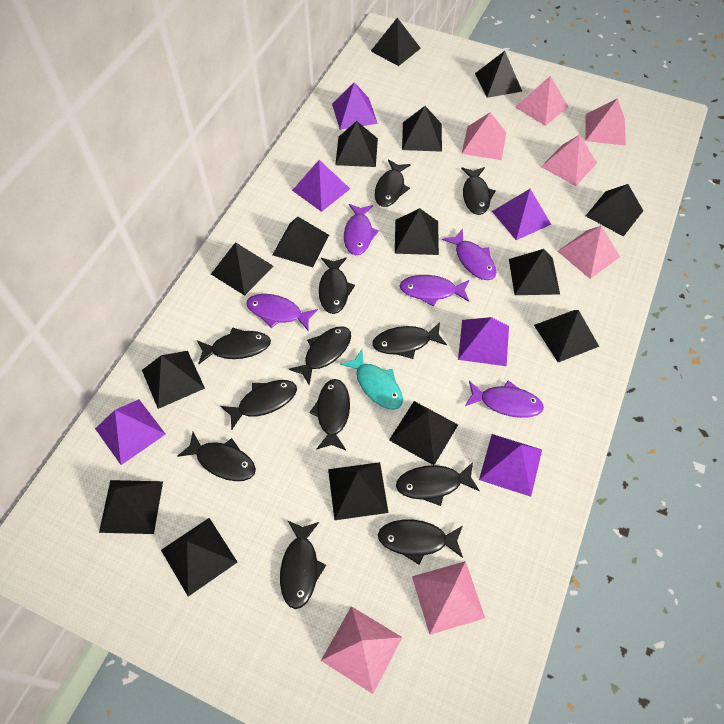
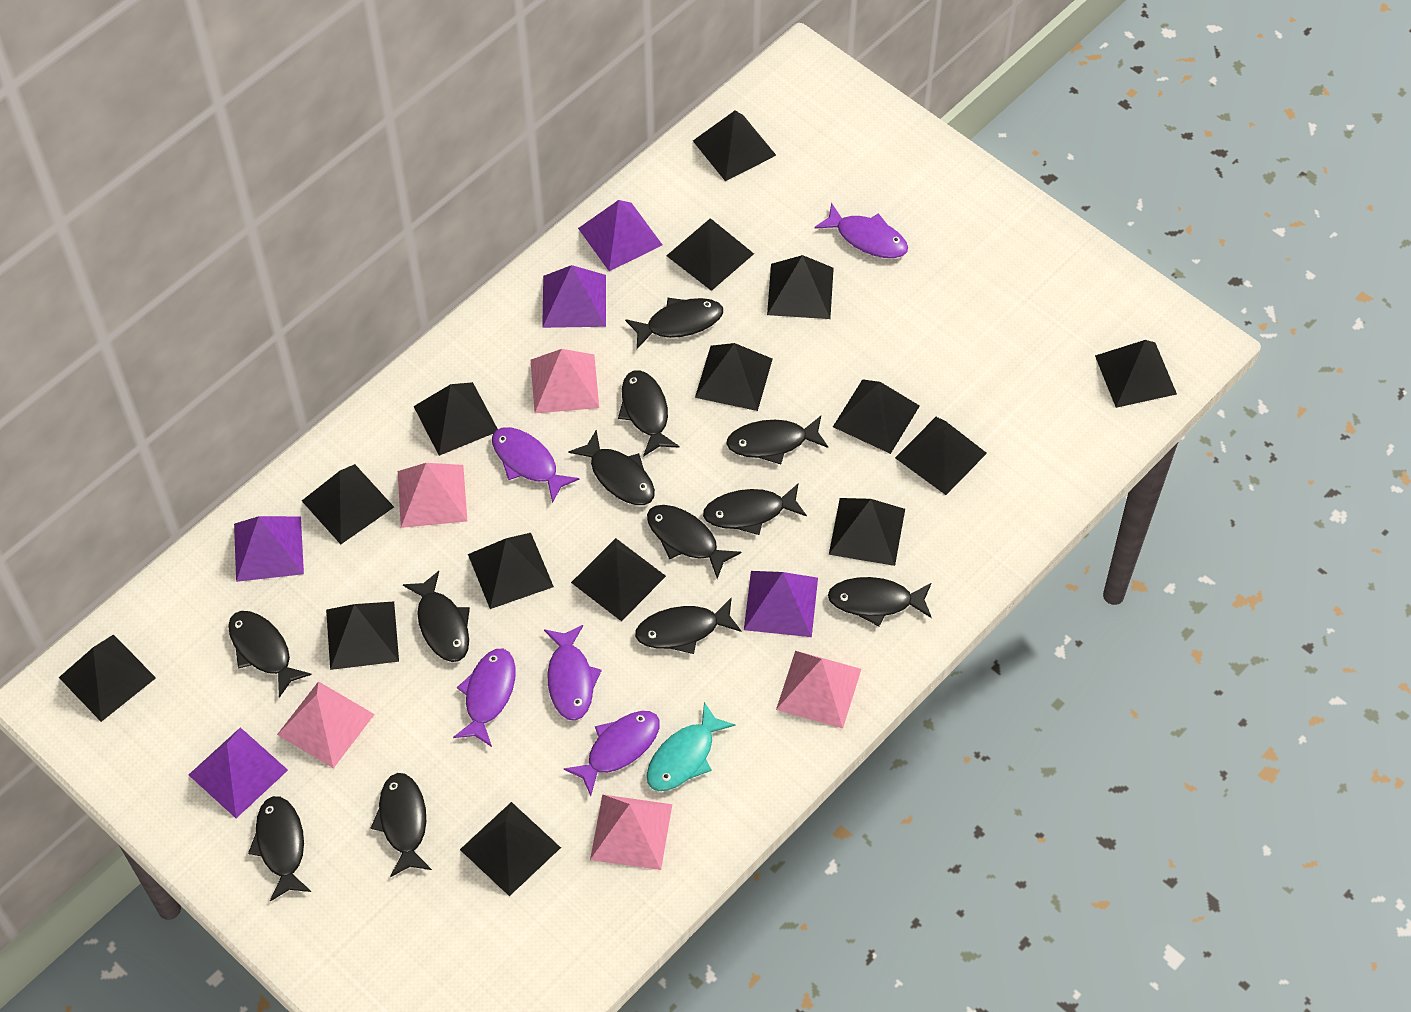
pink pyramid: [321,606,402,694] [412,561,485,635] [462,112,506,160] [515,76,568,126] [541,135,597,186] [557,226,620,279] [586,98,626,146] = 7 -> [277,681,375,768] [398,463,467,528] [531,349,599,413] [590,794,672,870] [776,651,861,729] = 5
purple pyramid: [95,399,166,465] [292,160,350,212] [332,82,378,130] [458,317,509,366] [479,434,542,497] [492,189,552,240] = 6 -> [189,727,288,818] [234,516,304,582] [542,265,606,328] [578,200,662,271] [744,571,818,637] = 5

